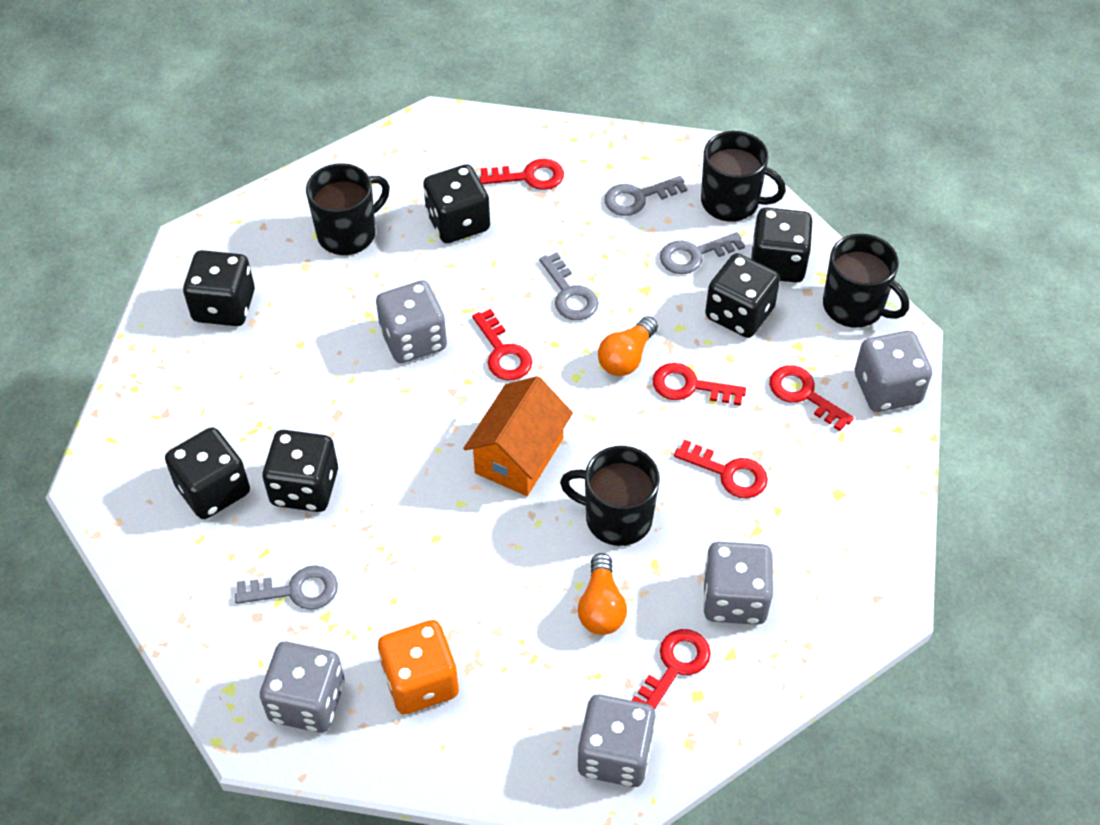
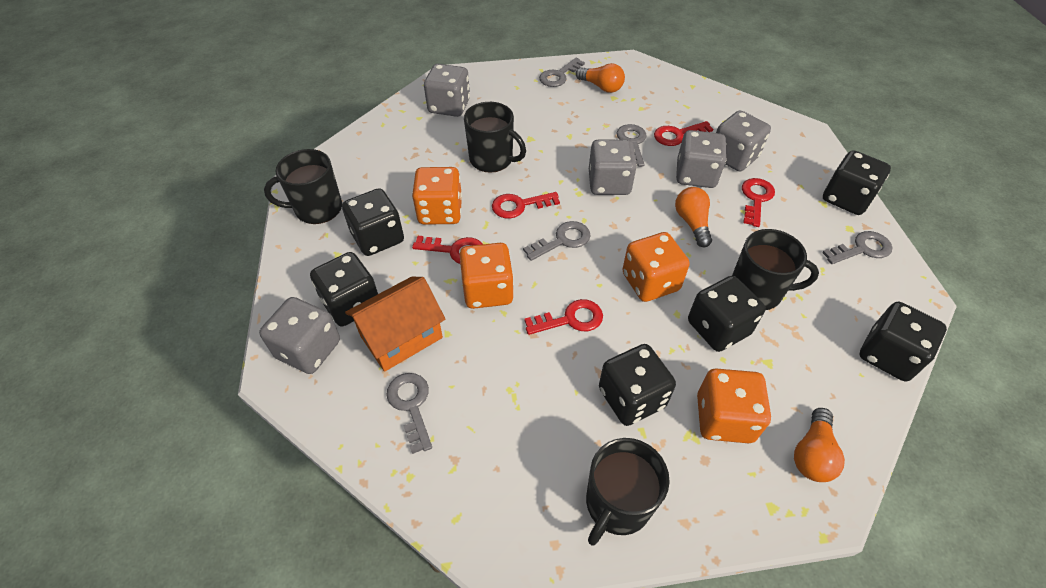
grey key: [235,566,338,610] [539,252,599,320] [604,176,687,216] [660,232,745,274] = 4 -> [386,373,432,454] [523,221,591,261] [539,58,585,87] [616,124,647,167] [822,231,892,264] = 5
orange dice: [378,620,459,714] = 1 -> [412,167,462,225] [460,243,514,309] [622,232,690,302] [697,368,771,443] = 4
orange light bulb: [578,553,627,635] [598,316,658,376] = 2 -> [576,63,625,93] [675,187,712,247] [794,408,845,482] = 3
red key: [472,309,532,380] [479,159,564,190] [631,629,711,710] [653,363,746,406] [674,440,768,498] [769,365,854,431] = 6 -> [412,236,483,264] [492,192,560,219] [524,299,603,335] [654,121,713,146] [742,178,775,227] = 5

